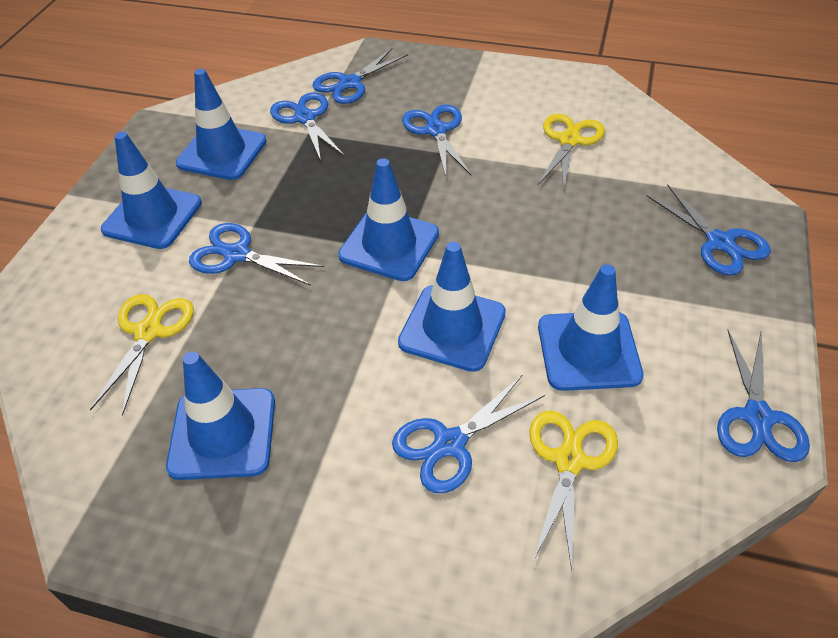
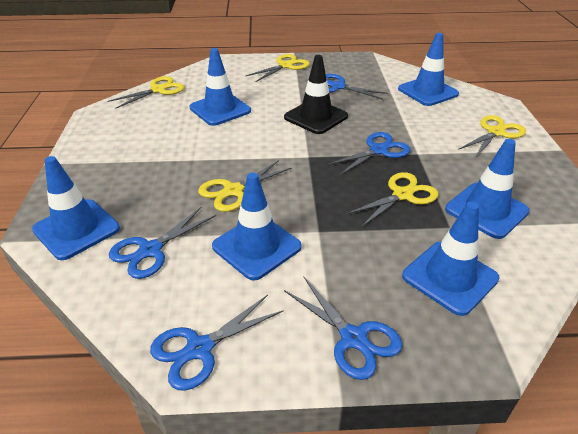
black traffic cone: none = 0 -> [284,55,348,134] = 1
blue scissors: [189,223,324,286] [270,92,345,161] [312,48,408,104] [392,375,545,493] [402,104,471,177] [647,184,771,276] [717,330,810,462] = 7 -> [109,207,216,279] [150,295,284,391] [284,277,402,380] [326,74,388,100] [326,132,410,176] = 5
yellow scissors: [90,294,194,416] [529,410,618,571] [538,114,605,192] = 3 -> [108,76,185,109] [198,160,292,212] [246,54,310,82] [345,172,438,227] [458,115,526,158] = 5

